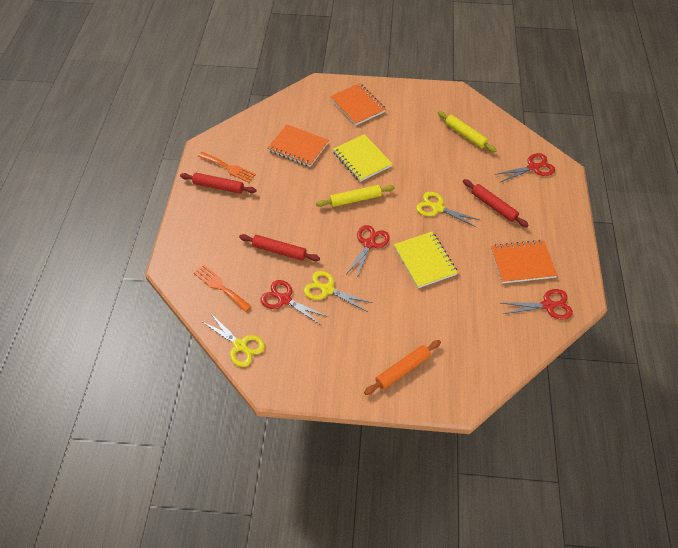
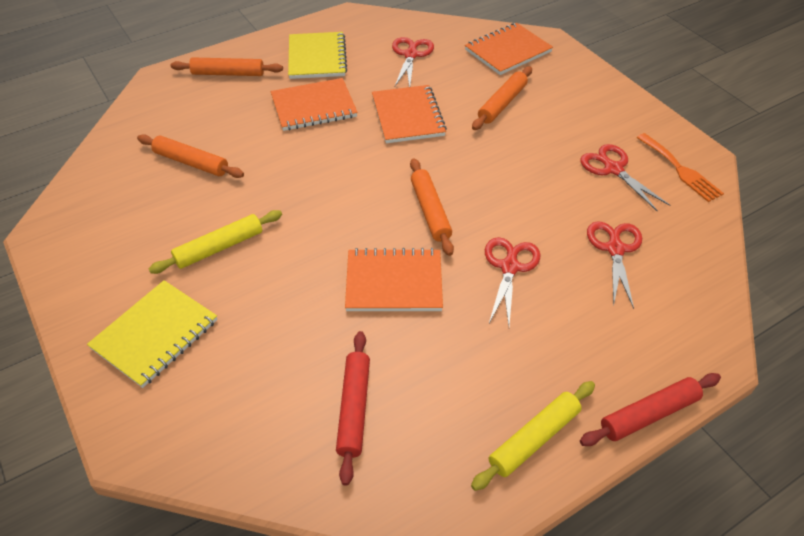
orange fork: [194,265,252,312] [198,152,256,183] = 2 -> [637,133,724,202] = 1
orange notebook: [267,124,329,167] [330,83,386,126] [491,240,557,283] = 3 -> [271,78,358,131] [345,248,443,311] [372,85,447,143] [465,23,553,75] = 4
orange rolling pin: [364,340,441,395] = 1 -> [137,134,244,178] [170,57,283,76] [410,159,454,256] [472,66,532,130] = 4
red rolling pin: [180,173,256,194] [239,234,320,261] [463,179,529,227] = 3 -> [336,331,370,486] [580,373,721,446] = 2
yellow scissors: [201,313,265,367] [304,271,372,312] [416,192,480,227] = 3 -> none = 0

